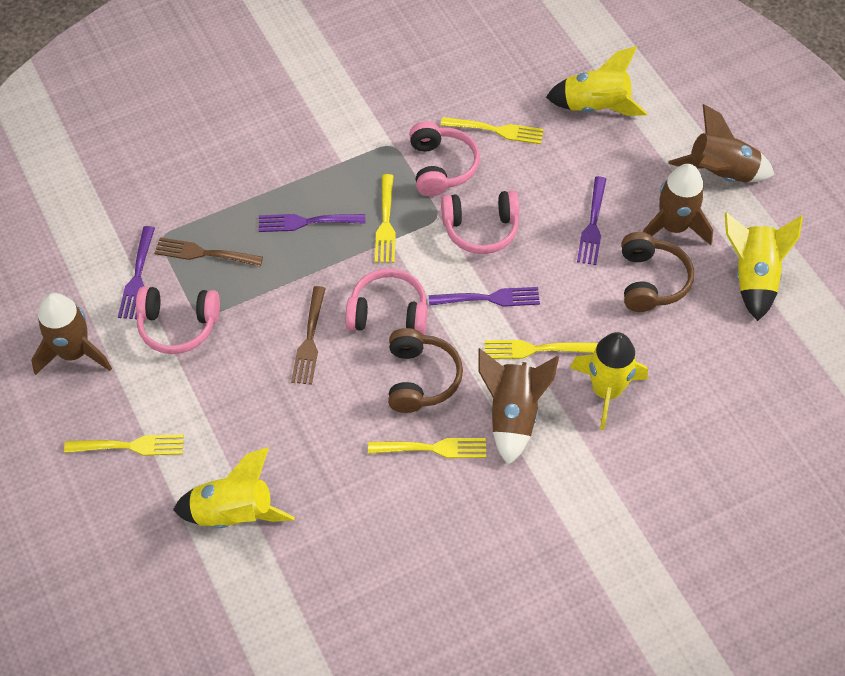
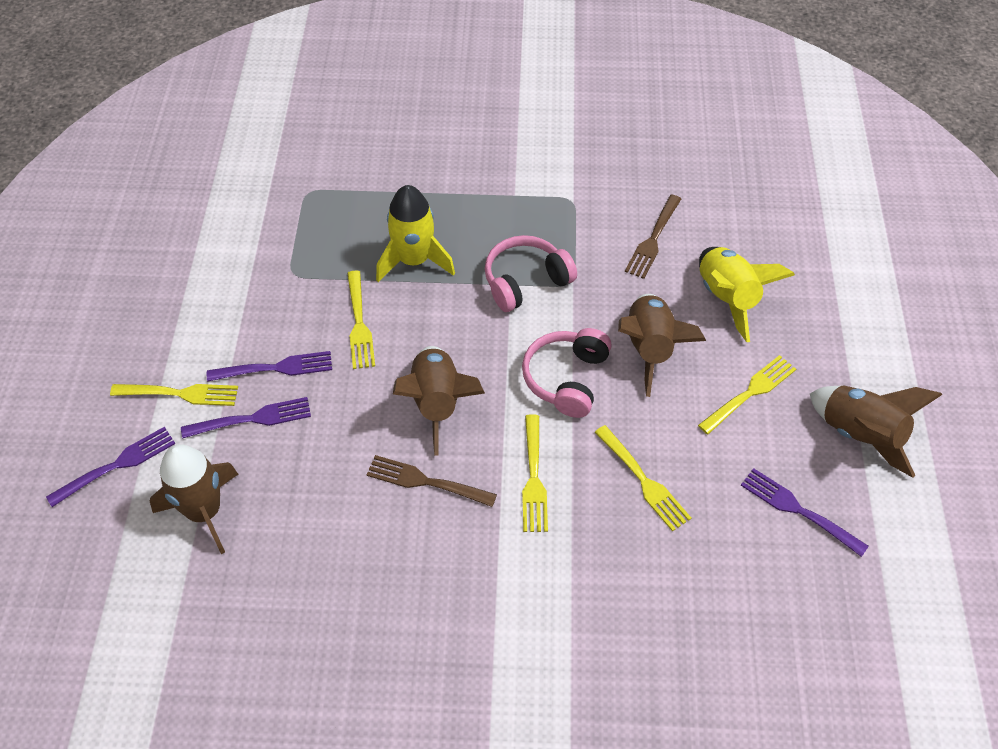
brown headphones: [388,328,463,413] [621,232,694,312] = 2 -> none = 0
pink headphones: [136,286,220,354] [345,269,428,335] [409,121,480,196] [441,191,520,254] = 4 -> [485,235,577,312] [522,328,612,418] = 2
yellow rocket: [173,447,295,528] [546,46,647,116] [570,332,648,430] [725,212,803,321] = 4 -> [376,185,455,282] [699,247,795,342] = 2

